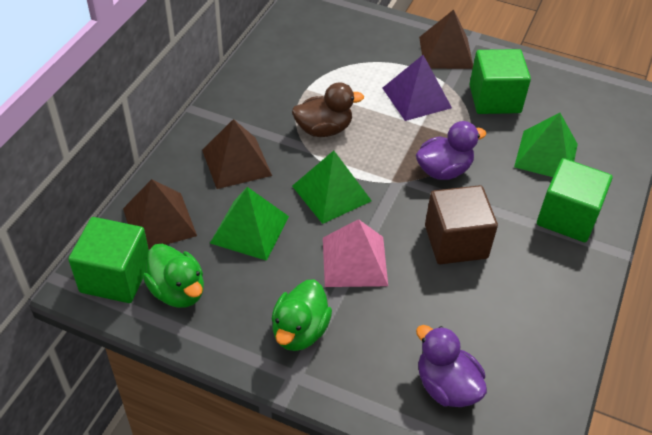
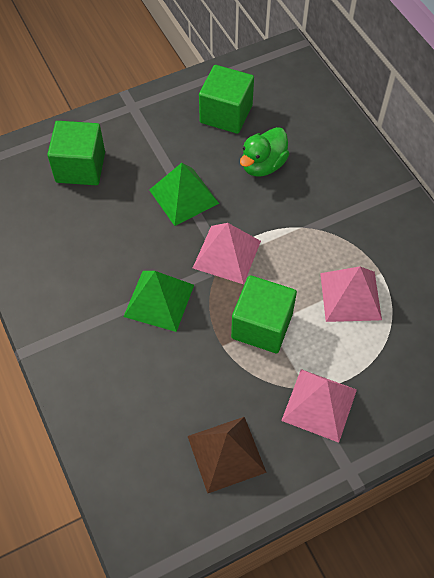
brown cube: [425,185,498,264] = 1 -> none = 0
brown duck: [292,82,364,137] = 1 -> none = 0
brown pyramid: [123,179,197,249] [202,119,272,189] [419,9,473,69] = 3 -> [187,417,267,493] = 1
green duck: [143,244,204,308] [272,279,332,351] = 2 -> [240,127,289,177] = 1
green pyramid: [210,187,289,261] [292,151,372,224] [514,113,578,177] = 3 -> [123,271,194,332] [149,163,219,226] = 2
pink pyramid: [323,219,388,287] = 1 -> [193,223,261,284] [281,369,357,443] [320,266,382,322] = 3
purple duck: [416,121,486,180] [416,325,487,407] = 2 -> none = 0
purple pyramid: [383,55,452,121] = 1 -> none = 0

